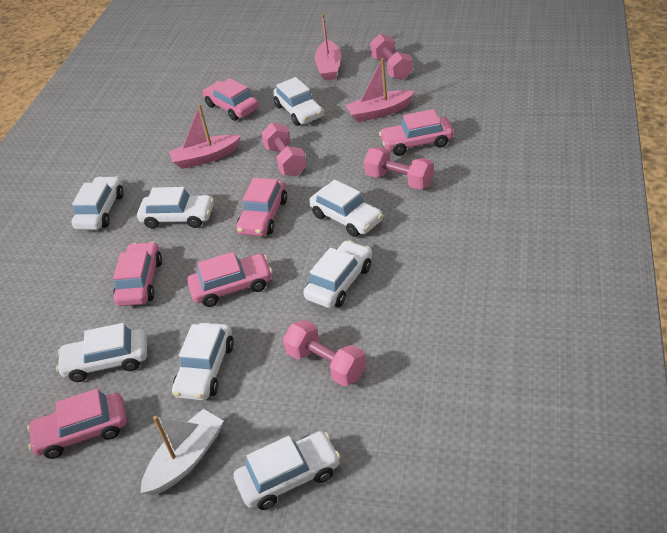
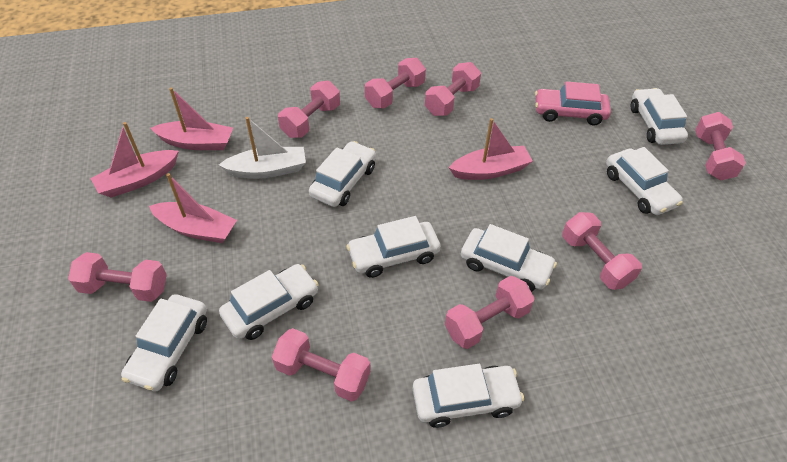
pink boat: [169,104,241,169] [315,14,341,80] [345,58,415,122] = 3 -> [90,122,179,198] [149,173,237,243] [150,87,233,150] [449,118,533,180] = 4
pink car: [27,388,127,459] [113,241,162,306] [187,252,273,307] [203,78,259,121] [236,178,287,236] [379,109,454,156] = 6 -> [535,81,611,126] = 1
pink dumbbell: [261,123,307,176] [283,320,366,386] [364,147,434,190] [370,34,413,80] = 4 -> [68,252,167,302] [272,328,371,402] [278,81,340,138] [365,58,426,108] [425,62,481,116] [445,276,535,349] [562,212,642,290] [695,112,746,180] = 8

